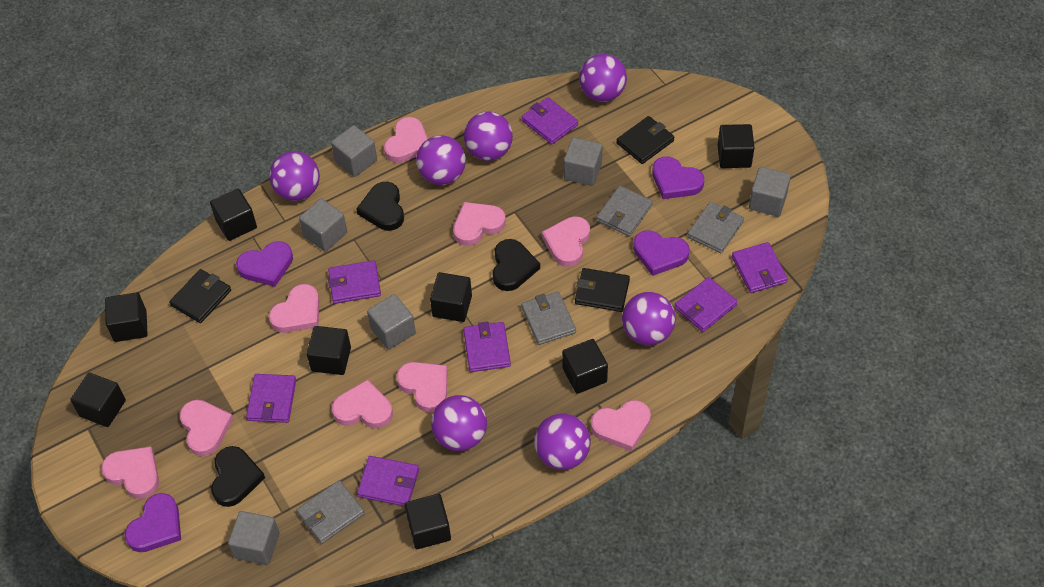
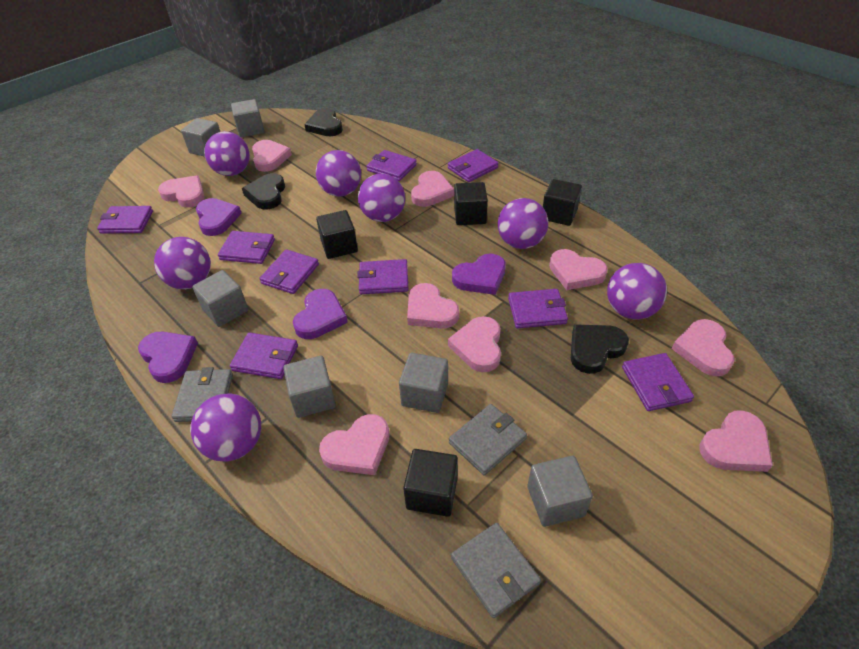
black cube: [70,373,126,427] [105,292,148,342] [210,189,257,241] [307,326,351,375] [405,494,451,549] [430,272,472,322] [562,339,608,394] [718,124,755,168] = 8 -> [316,210,358,259] [403,449,458,517] [454,182,488,225] [543,179,582,226] = 4
black wallet: [169,269,231,323] [575,268,630,312] [616,116,674,164] = 3 -> none = 0
grey wallet: [296,480,365,544] [521,292,576,345] [596,186,653,237] [687,202,744,253] = 4 -> [171,367,233,422] [449,404,527,476] [451,523,541,618] = 3
purple wallet: [246,374,296,423] [328,260,381,304] [357,456,419,506] [463,321,511,372] [522,97,578,144] [675,277,737,332] [732,242,788,293] = 7 -> [97,206,153,234] [218,231,275,264] [230,333,298,379] [259,249,319,294] [357,259,409,294] [366,150,417,181] [448,149,499,182] [508,289,568,328] [622,353,694,411] = 9

